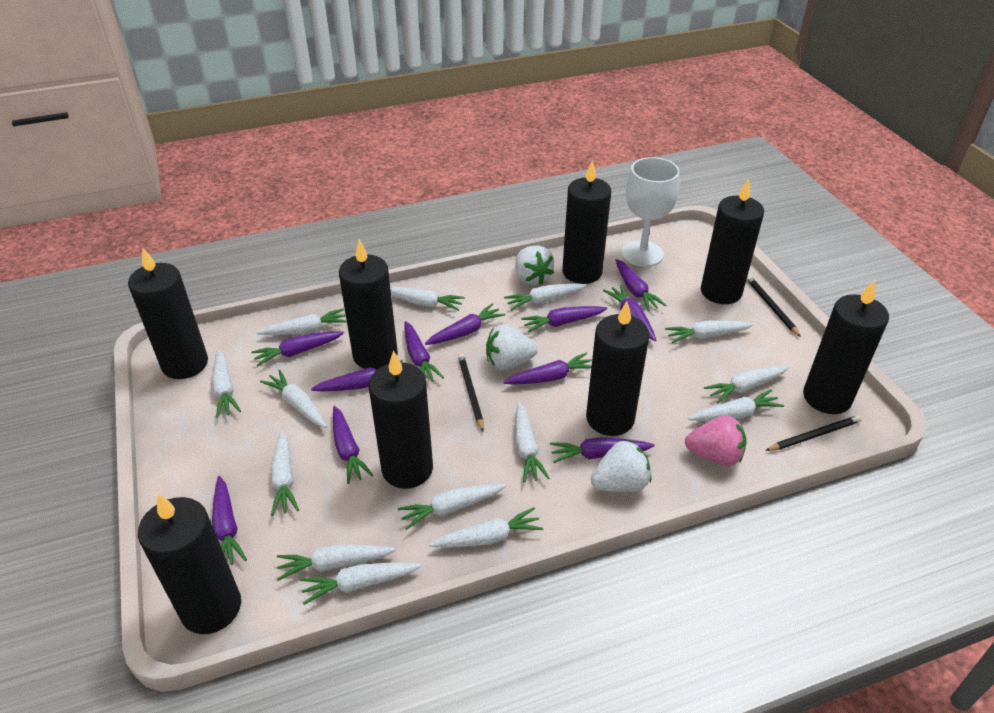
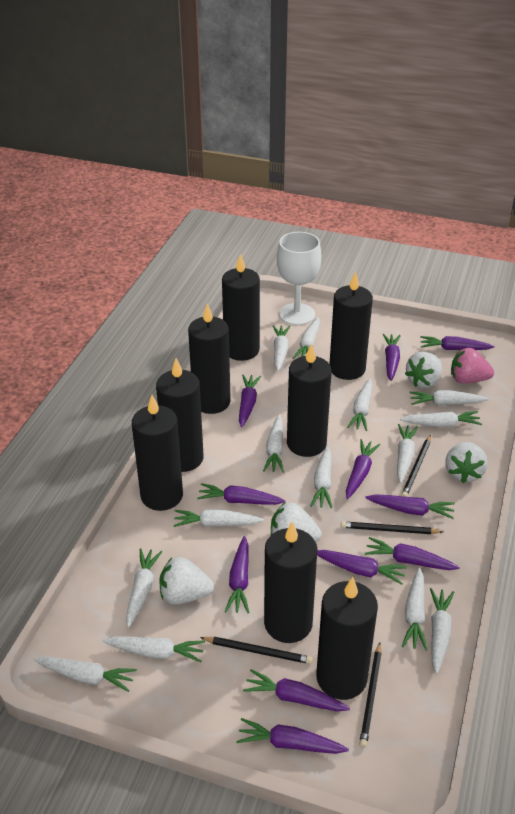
black pencil: [458,353,484,431] [747,275,801,337] [765,415,862,451] = 3 -> [200,637,313,664] [341,521,443,534] [359,642,382,748] [401,435,431,497] = 4
white strawberry: [486,325,538,370] [515,245,554,285] [591,439,651,492] = 3 -> [159,557,214,604] [271,502,322,542] [405,352,442,388] [446,442,488,483] = 4

